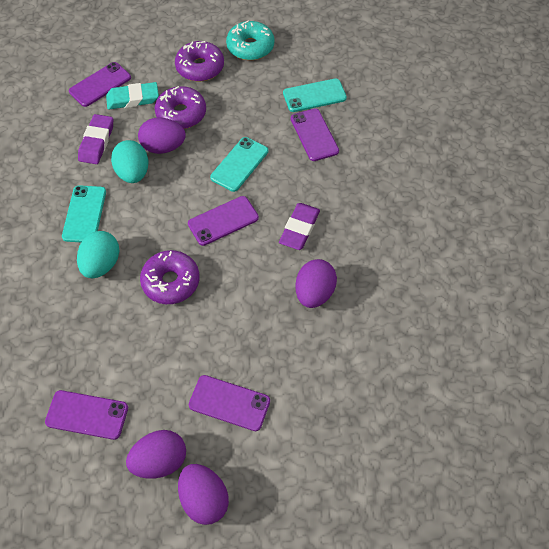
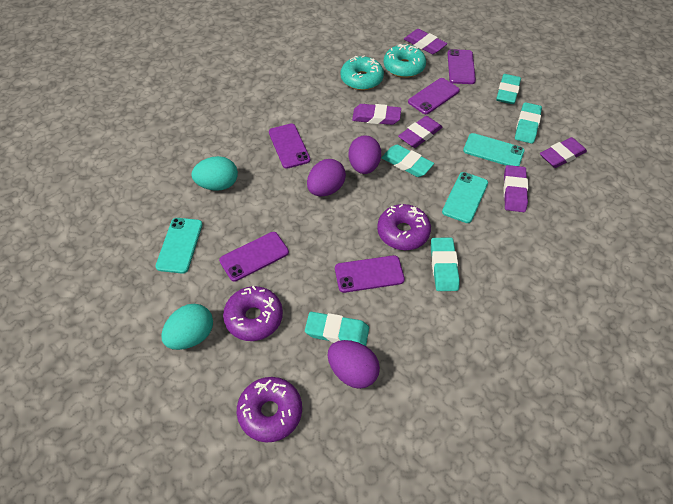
purple egg: [126,430,186,479] [138,117,186,154] [178,464,229,525] [295,259,337,308] = 4 -> [307,159,346,196] [328,340,380,389] [349,135,381,174] = 3
purple eraser: [78,114,113,164] [279,203,320,250] = 2 -> [352,104,401,125] [398,116,443,148] [404,29,447,54] [504,165,528,212] [540,137,587,168] = 5
turquoise donut: [226,21,274,60] = 1 -> [341,56,384,90] [383,44,426,78] = 2
turquoise eraser: [106,82,159,109] = 1 -> [305,312,369,346] [381,145,434,177] [431,238,460,291] [496,74,521,104] [515,102,542,144] = 5

